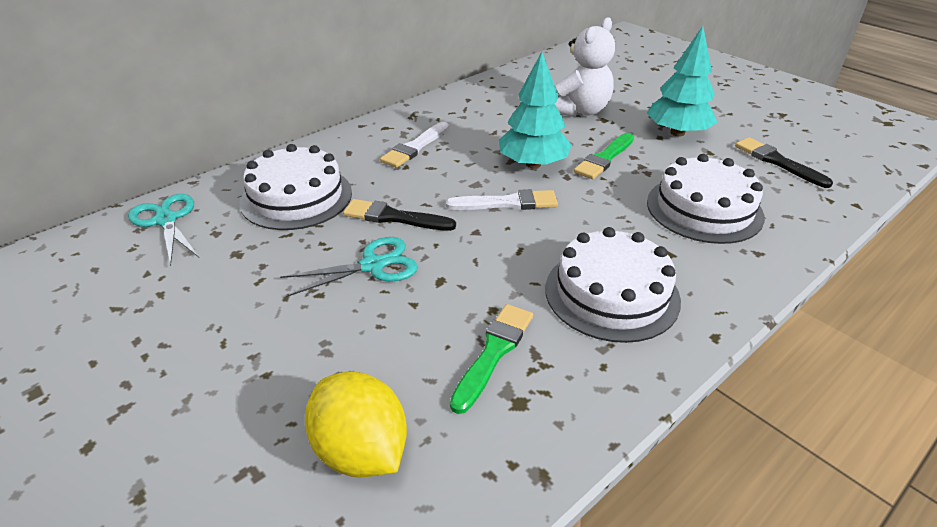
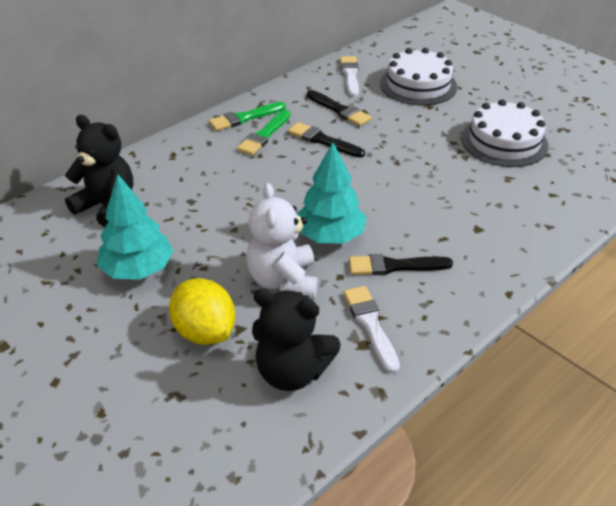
black brush: [343,199,456,231] [735,137,833,188] = 2 -> [288,122,365,158] [307,90,372,126] [349,254,453,275] = 3
black teddy bear: none = 0 -> [65,115,133,227] [252,289,341,391] = 2
turquoise scissors: [128,194,199,266] [280,237,418,297] = 2 -> none = 0
white cake: [239,144,352,230] [545,227,681,343] [647,154,765,244] = 3 -> [380,48,457,105] [461,99,548,167] = 2

